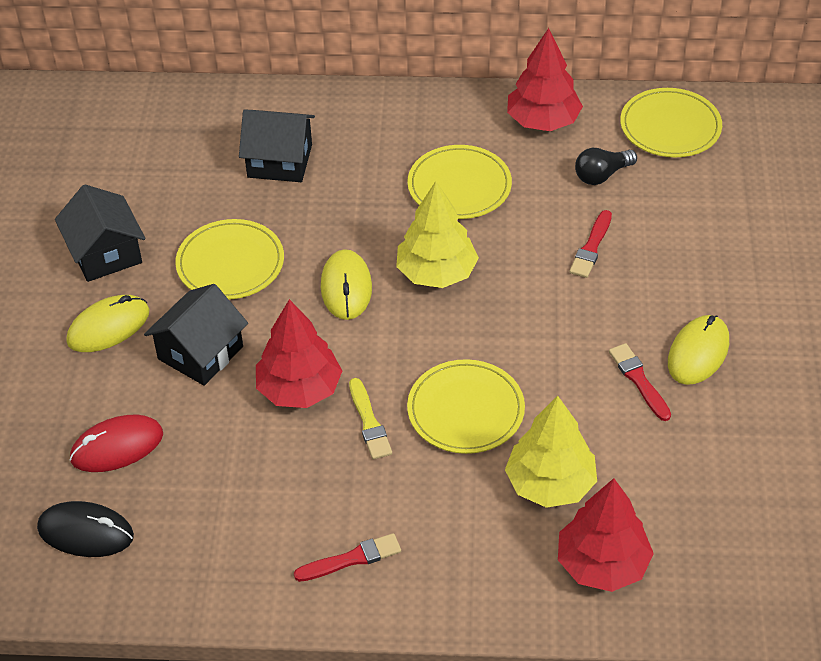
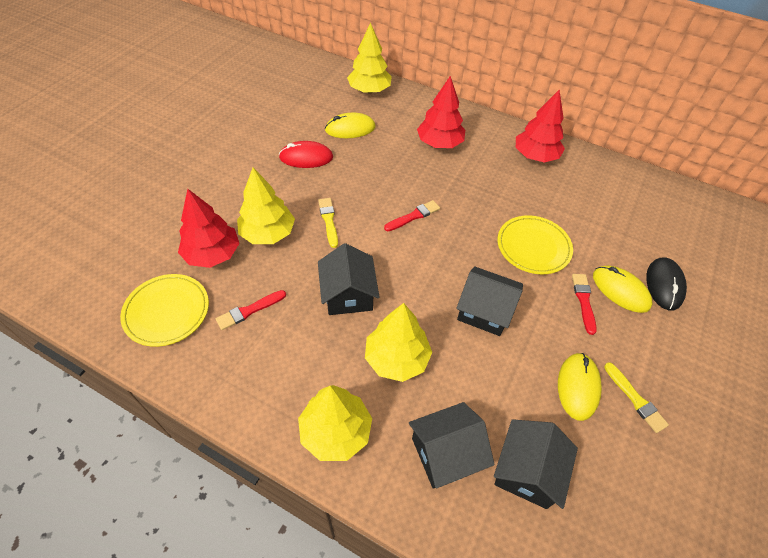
black house: [55,184,145,282] [144,284,248,386] [239,109,315,182] = 3 -> [318,243,379,315] [409,402,495,488] [456,266,523,336] [494,419,578,509] = 4
black light bulb: [575,148,637,185] = 1 -> none = 0
yellow brush: [349,378,392,459] = 1 -> [318,198,338,248] [604,362,669,433] = 2
yellow plate: [175,219,284,299] [407,145,512,219] [407,359,525,454] [620,88,722,157] = 4 -> [120,274,209,347] [497,215,573,274] = 2
yellow tree: [396,181,479,288] [505,396,597,508] = 2 -> [237,168,295,244] [298,385,372,461] [347,23,392,93] [365,303,432,382] = 4

